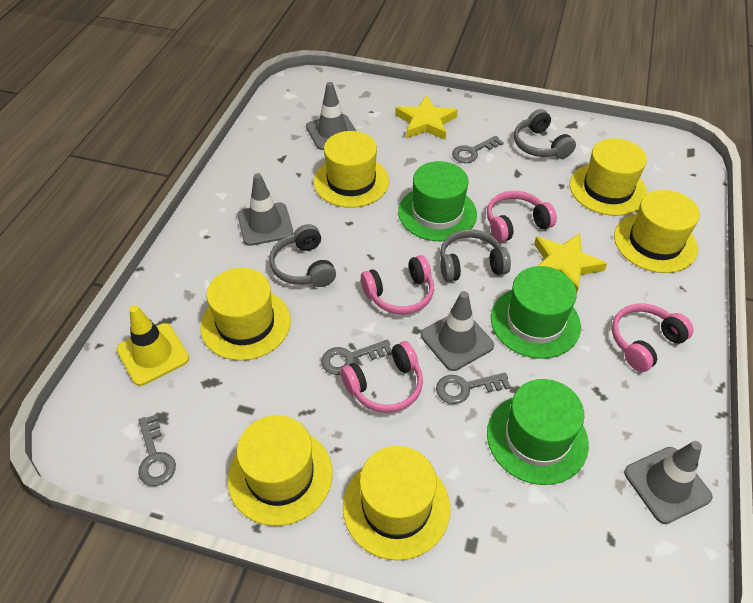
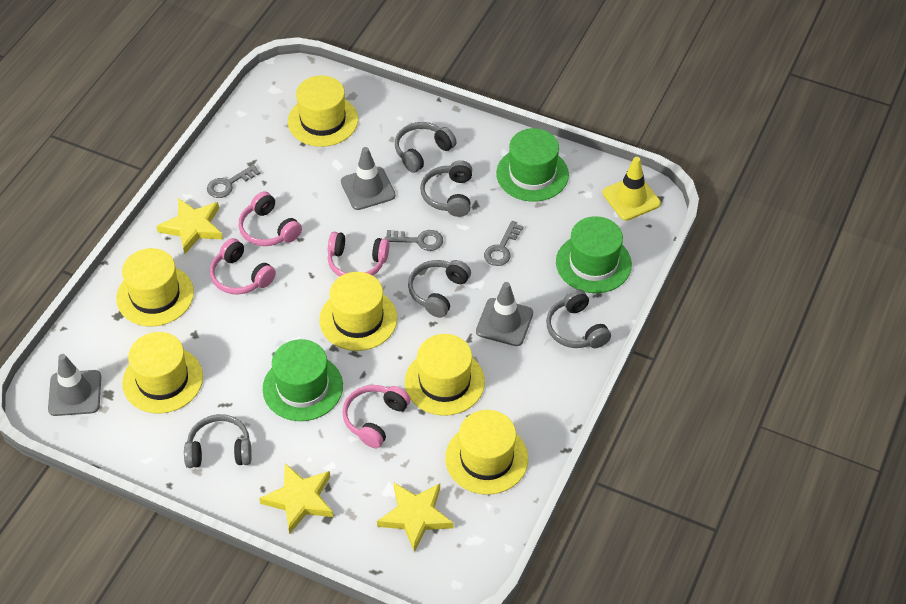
grey headphones: [269,224,336,287] [440,229,511,282] [514,109,576,159] = 3 -> [184,414,252,468] [395,122,457,173] [408,260,471,318] [420,160,472,217] [546,289,611,348] = 5
grey key: [138,414,176,486] [321,340,392,375] [436,373,511,404] [452,136,504,163] = 4 -> [207,164,260,198] [385,230,443,251] [484,222,523,266] = 3
grey traffic cone: [238,173,293,246] [306,82,356,150] [421,291,494,371] [624,441,713,524] = 4 -> [48,354,101,416] [341,147,396,210] [476,282,533,346] = 3
yellow star: [395,95,458,140] [534,233,607,292] = 2 -> [156,198,223,254] [259,463,333,534] [377,483,454,552] = 3

